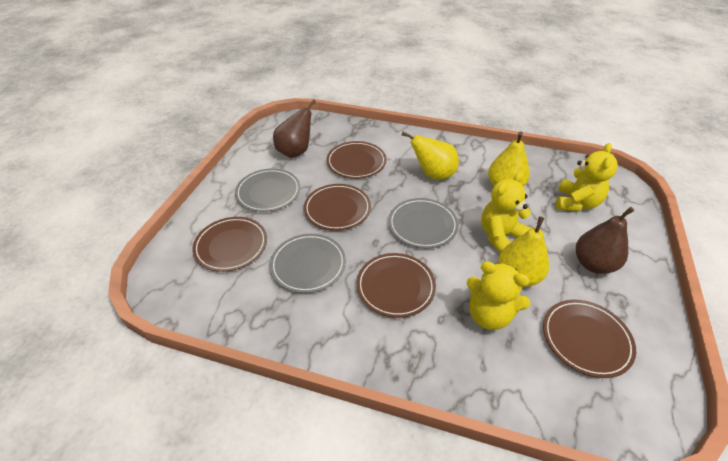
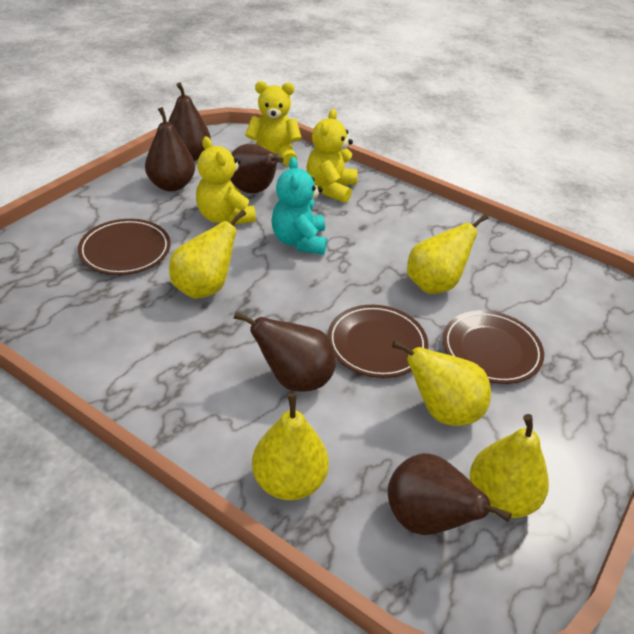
brown pear: [273,99,316,158] [576,207,634,274] = 2 -> [145,107,195,191] [168,82,211,161] [230,144,284,194] [233,312,336,392] [388,453,512,535] = 5
brown plate: [192,217,267,272] [304,184,371,231] [326,141,387,179] [357,253,436,318] [543,300,636,378] = 5 -> [78,219,171,275] [328,305,429,378] [443,310,544,384] = 3
grey plate: [235,168,300,212] [270,234,346,293] [388,198,459,248] = 3 -> none = 0
turquoise teddy bear: none = 0 -> [271,157,327,255] = 1
yellow pear: [402,132,459,180] [488,132,530,187] [498,216,549,287] = 3 -> [169,210,246,299] [252,393,329,500] [392,340,491,426] [407,214,489,294] [470,414,549,518] = 5

